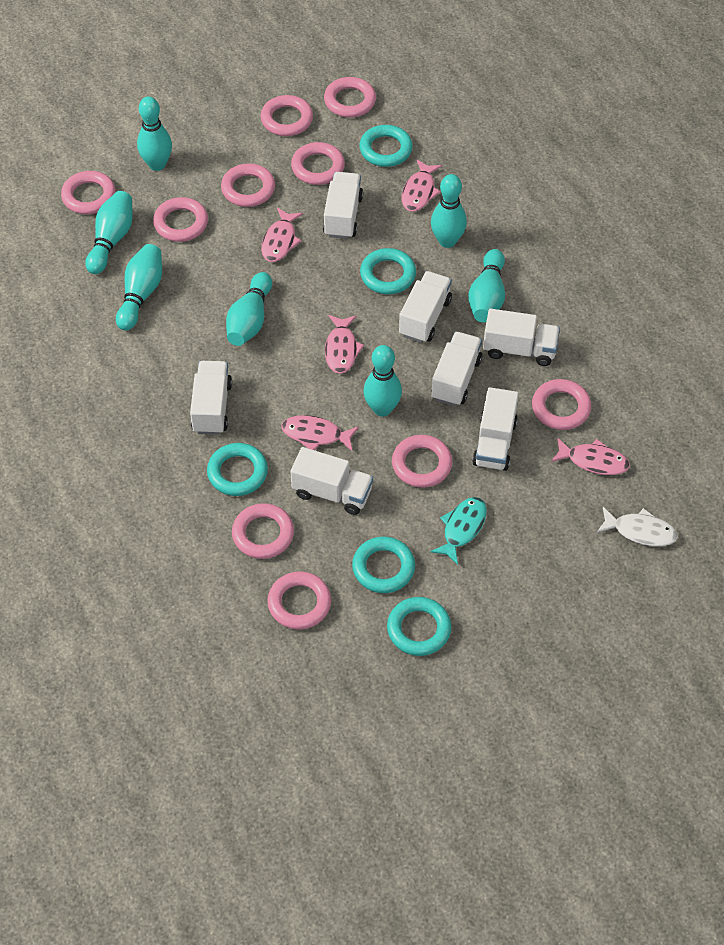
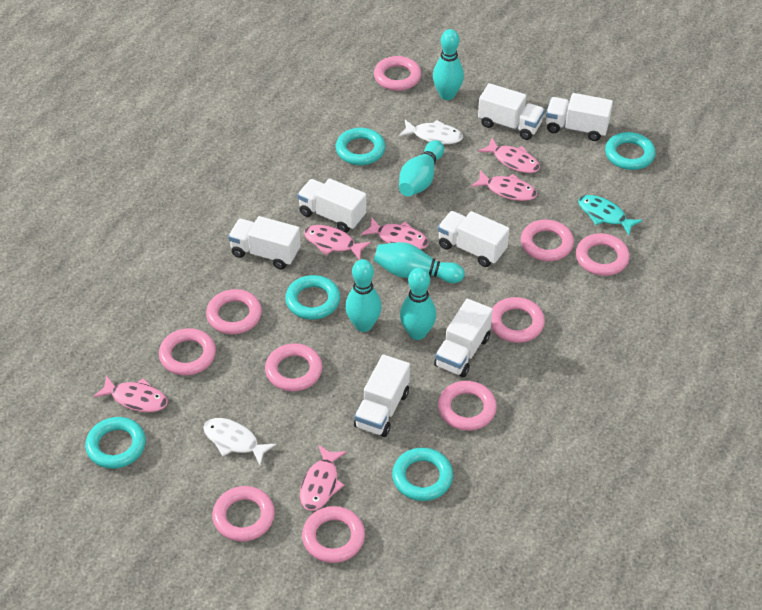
pink fish: [261,208,303,262] [281,415,359,451] [325,315,364,374] [402,160,442,211] [551,437,630,475] = 5 -> [93,375,168,412] [300,445,347,511] [304,225,371,260] [361,217,429,249] [471,170,537,201] [478,138,540,173] = 6
turquoise bowling pin: [85,191,133,274] [116,244,162,331] [137,96,172,171] [226,272,272,346] [364,345,402,416] [431,174,467,248] [468,249,505,322] = 7 -> [345,259,382,332] [374,242,464,283] [399,140,444,196] [400,267,436,340] [433,29,464,100] = 5
white fish: [597,507,678,546] = 1 -> [203,418,276,466] [399,120,463,144] = 2

